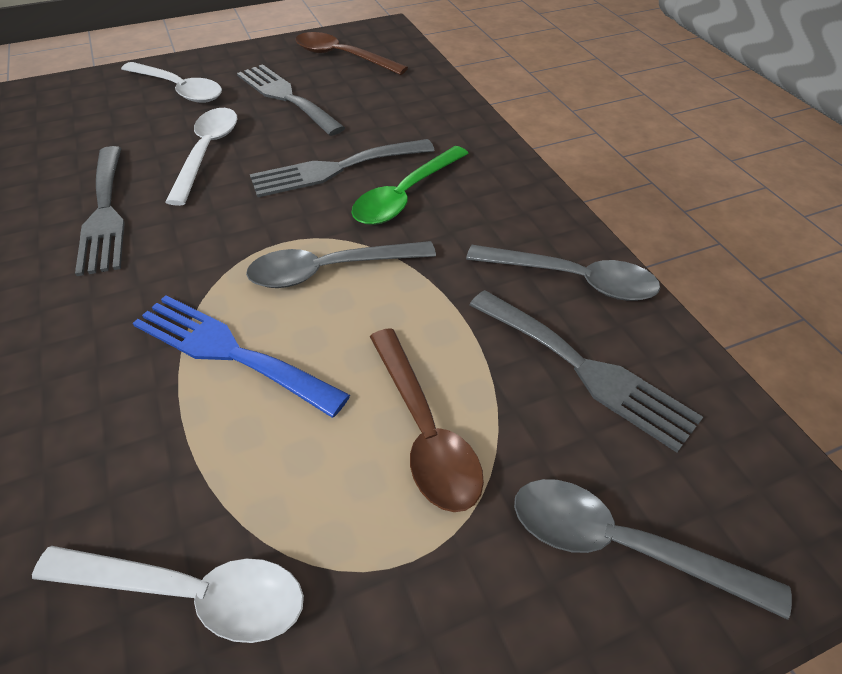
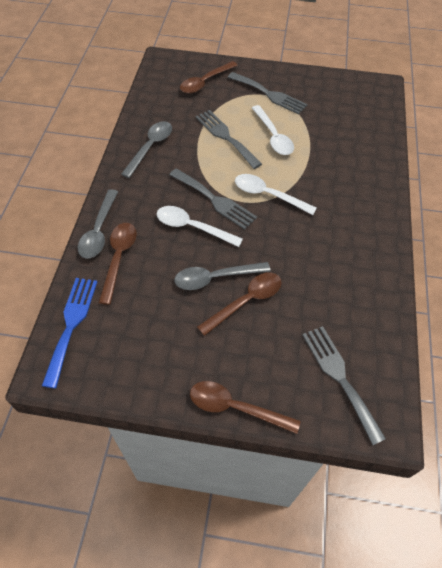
brown spoon: [296,32,408,75] [370,328,484,512] = 2 -> [98,223,137,305] [180,61,238,94] [190,381,301,434] [197,273,282,336] = 4
green spoon: [351,146,469,225] = 1 -> none = 0

